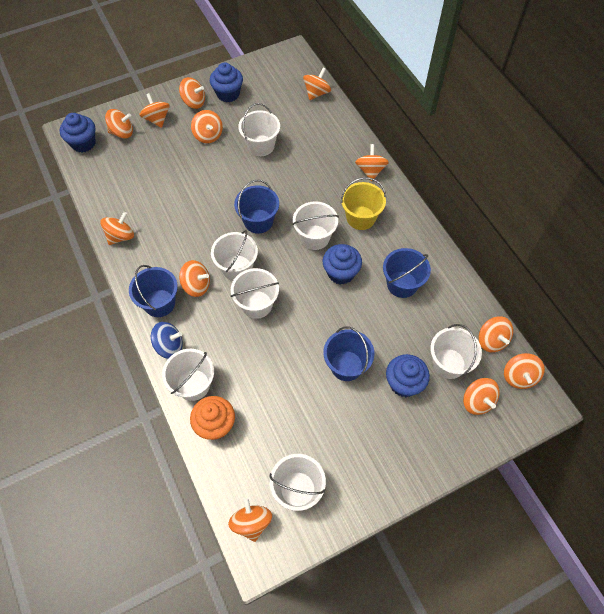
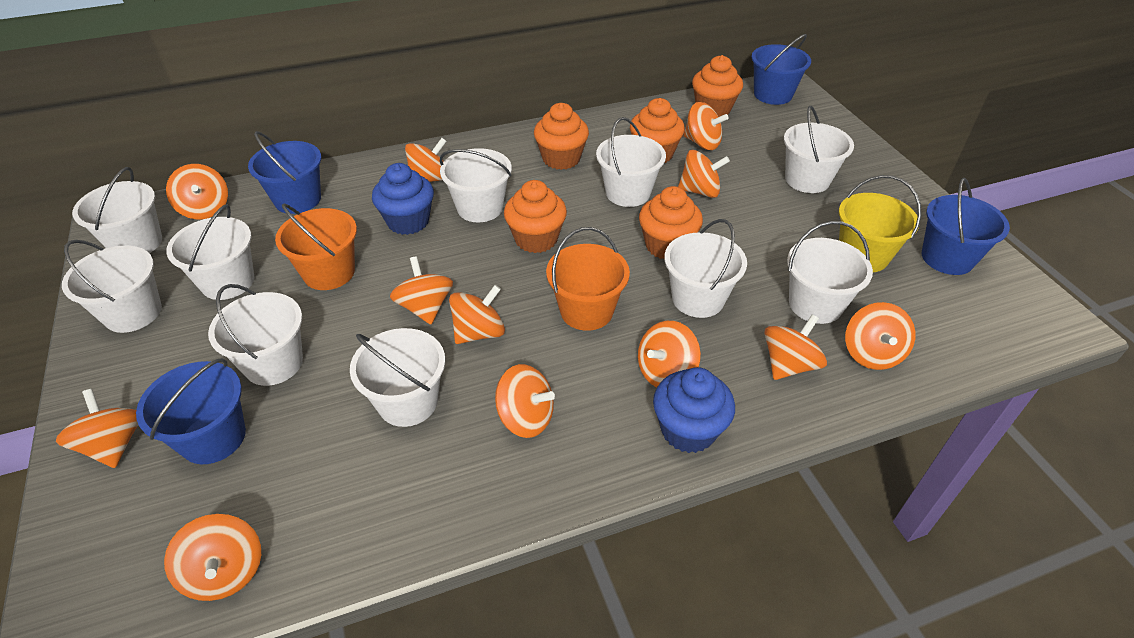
blue cupcake: [60,113,95,152] [210,62,243,102] [322,244,362,285] [386,354,430,397] = 4 -> [372,163,434,235] [653,367,735,453] = 2
blue spinning top: [151,322,183,359] = 1 -> none = 0
orange bucket: none = 0 -> [275,204,357,290] [546,227,630,331] = 2
orange cupcake: [190,396,235,440] = 1 -> [504,180,567,253] [534,103,589,170] [630,98,685,163] [639,186,703,259] [692,55,743,117] = 5
white bucket: [162,349,214,401] [211,230,258,281] [231,268,279,319] [238,103,280,156] [269,454,326,511] [292,201,339,250] [430,324,482,379] = 7 -> [62,240,162,333] [72,167,162,253] [166,204,254,300] [208,284,303,386] [350,328,445,427] [440,148,512,222] [596,117,666,207] [664,219,747,318] [784,106,854,193] [787,221,873,324] = 10

